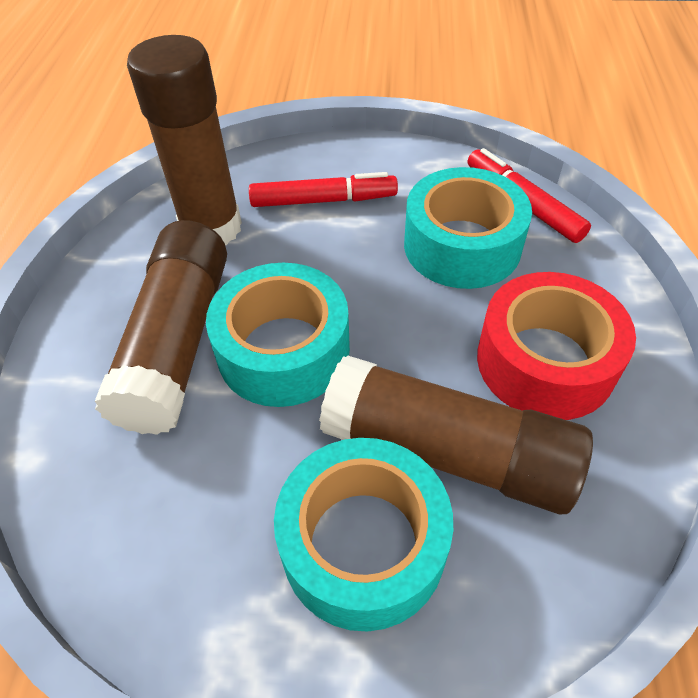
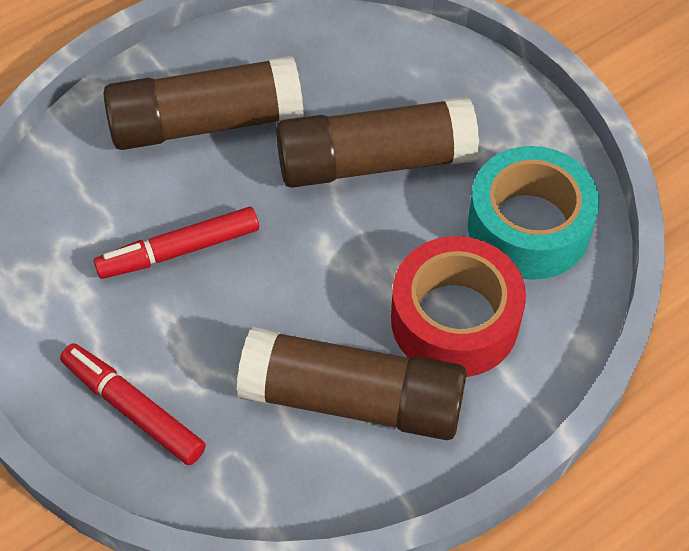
turquoise tape: [206,263,350,407] [274,438,453,632] [404,167,532,289] = 3 -> [468,146,599,280] = 1

